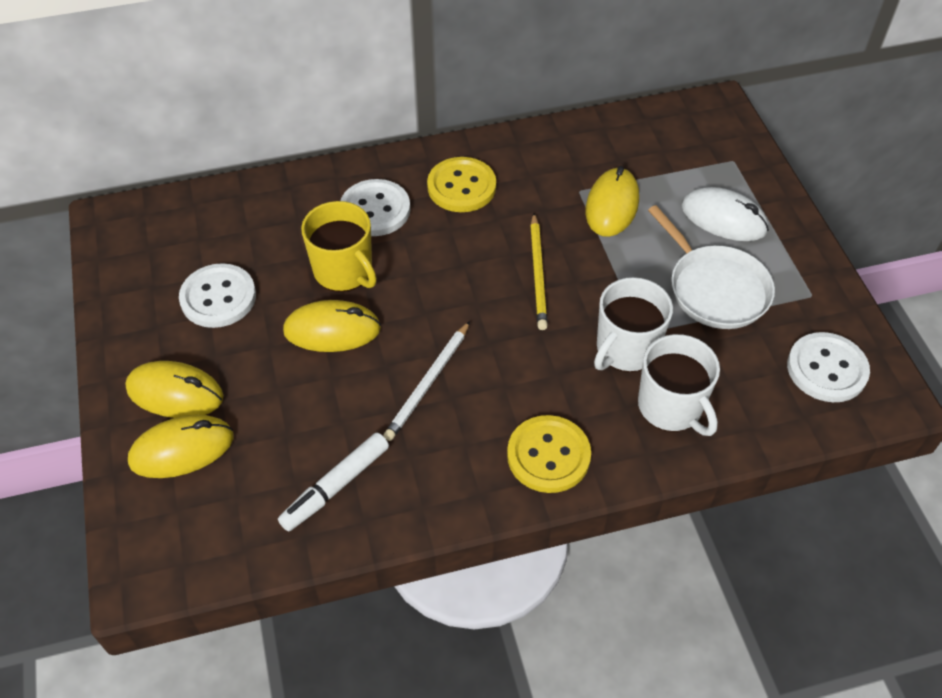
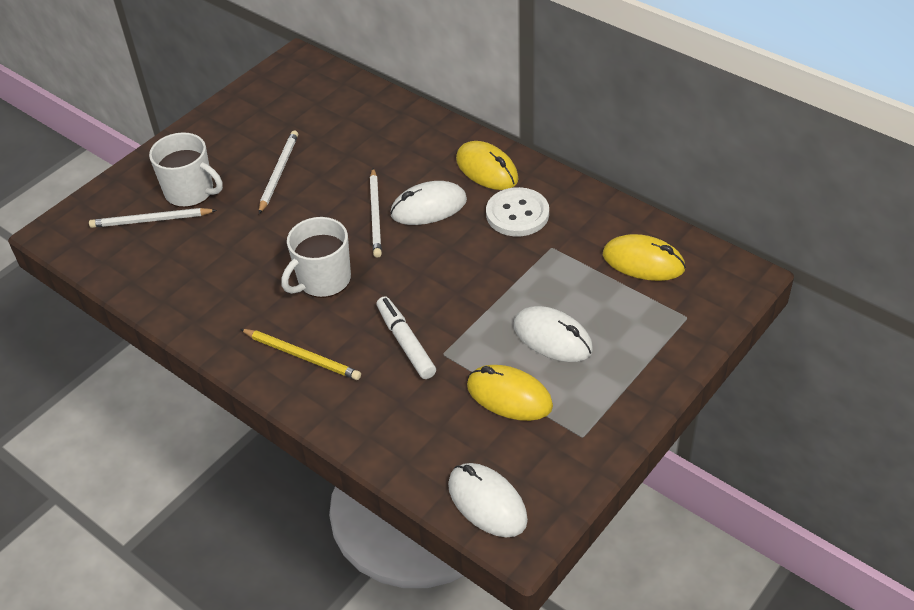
white button: [179,263,256,328] [341,179,410,236] [787,332,870,402] = 3 -> [486,187,549,237] = 1
white mouse: [681,187,769,241] = 1 -> [390,181,467,225] [448,463,528,537] [514,306,593,362] = 3
white pan: [648,205,775,329] = 1 -> none = 0
white pencil: [383,321,470,441] = 1 -> [89,208,217,228] [259,130,298,214] [370,168,382,258] = 3
yellow button: [427,157,496,212] [507,415,591,493] = 2 -> none = 0
yellow mouse: [125,361,224,418] [128,415,233,478] [283,300,381,352] [586,166,639,237] = 4 -> [456,141,519,190] [467,365,553,421] [603,234,686,281] = 3
yellow mug: [301,201,377,292] = 1 -> none = 0

